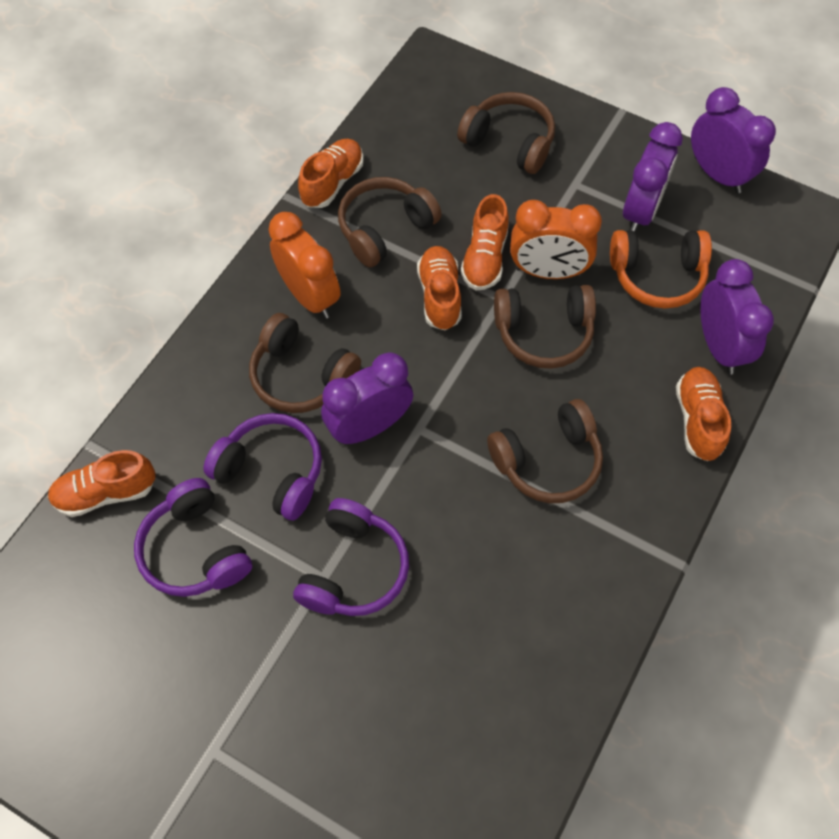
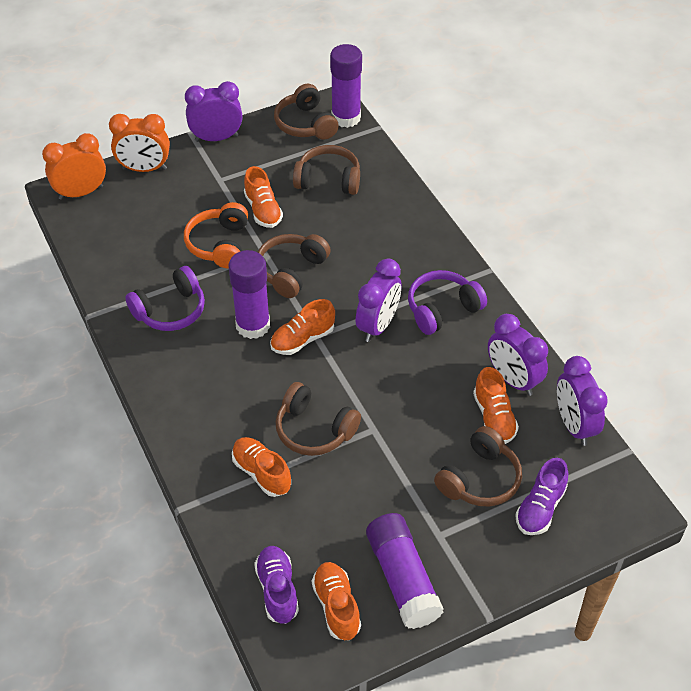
purple glue stick: none = 0 -> [228,250,270,339] [330,44,362,128] [366,513,443,629] = 3
purple headphones: [134,478,252,597] [203,413,322,520] [293,498,409,616] = 3 -> [125,266,205,331] [408,270,487,335] = 2
purple shoe: none = 0 -> [254,546,299,624] [516,458,568,535] = 2

